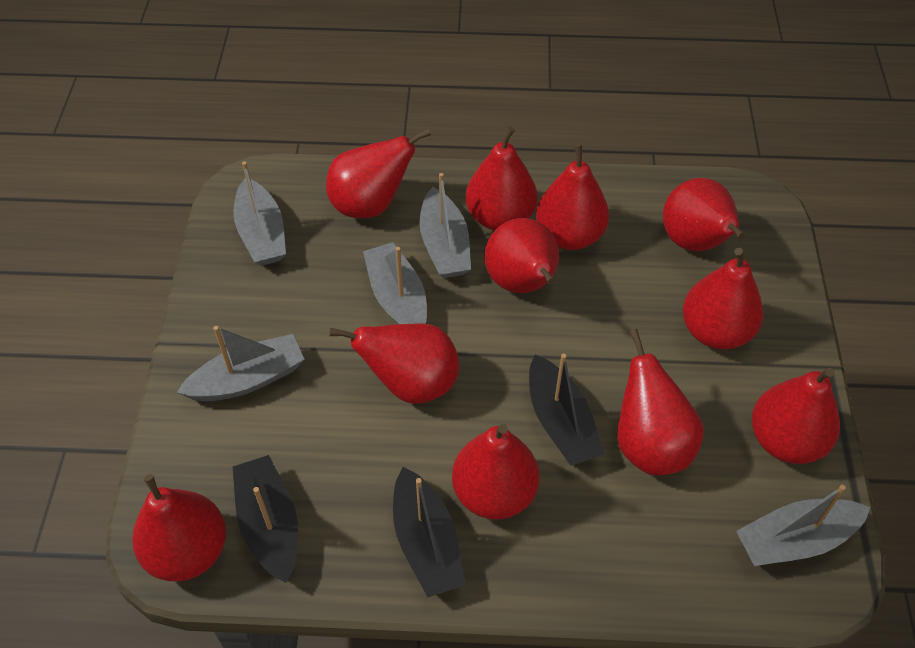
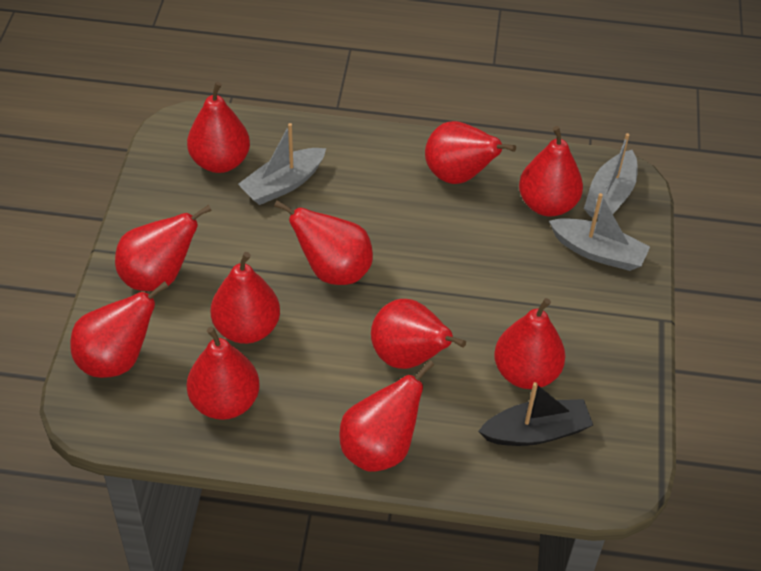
black boat: [233,455,298,583] [393,467,466,597] [529,353,604,466] = 3 -> [478,382,593,446] = 1
grey boat: [177,326,305,402] [233,161,286,266] [363,242,427,324] [420,173,471,278] [736,485,871,566] = 5 -> [238,123,326,205] [549,193,650,271] [584,133,638,219] = 3

